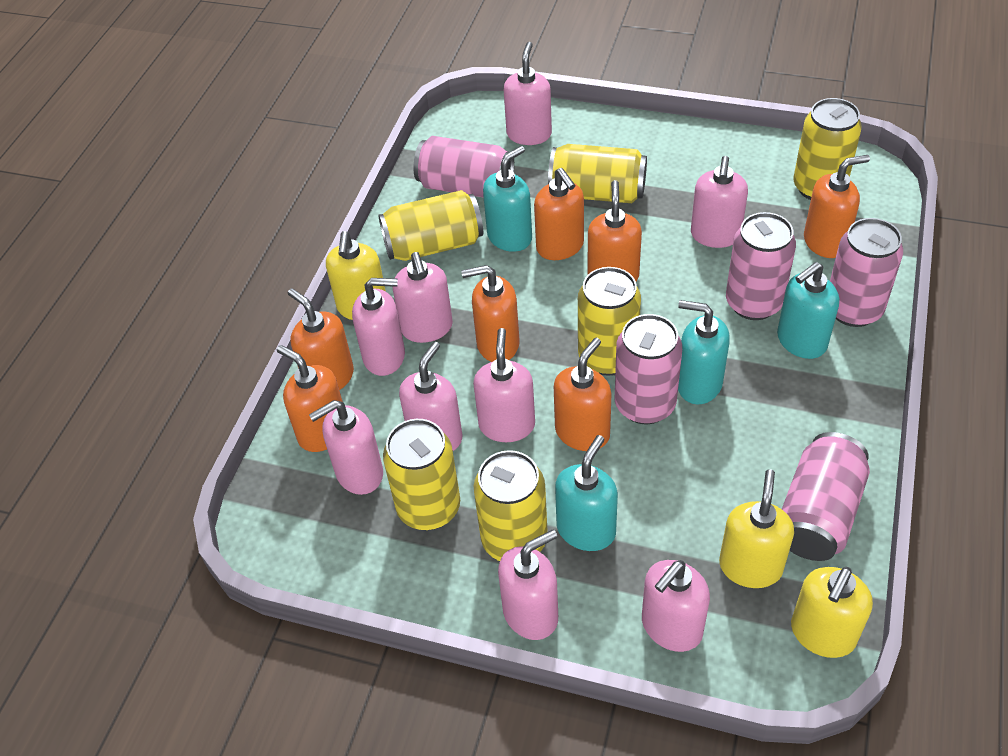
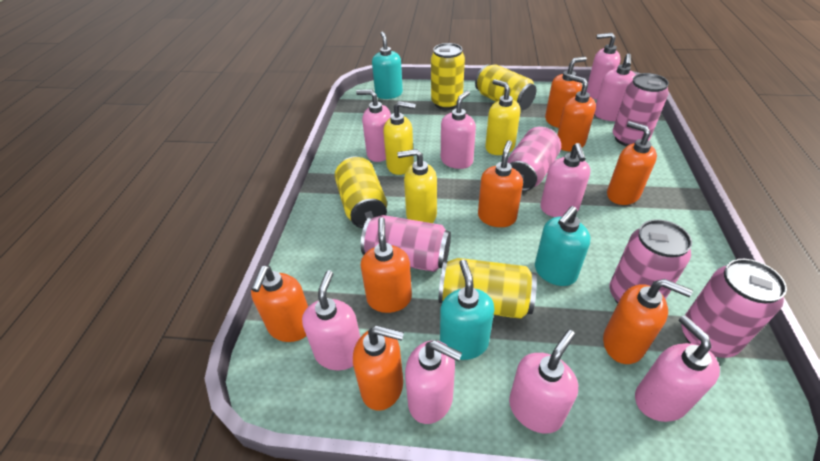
orange soap dispenser: [276,345,343,452] [288,288,354,390] [461,265,519,362] [534,168,584,260] [554,338,612,451] [588,180,642,281] [804,155,870,258] = 7 -> [251,265,308,342] [353,326,404,411] [360,217,412,313] [478,140,523,227] [545,56,587,128] [557,75,596,151] [603,279,693,364] [607,121,657,205] = 8
turquoise soap dispenser: [483,146,532,252] [555,435,618,551] [678,300,730,404] [777,262,839,359] = 4 -> [372,32,403,99] [440,259,495,360] [535,206,591,286] = 3
yellow can: [378,190,483,261] [383,419,460,530] [474,450,548,561] [548,144,647,203] [578,267,641,375] [793,98,862,200] = 6 -> [335,156,387,228] [431,43,465,110] [439,258,537,319] [475,64,536,110] = 4

